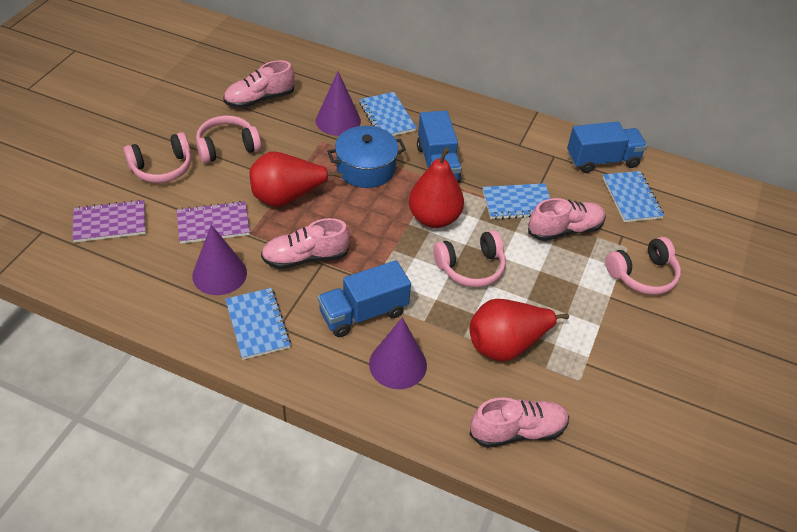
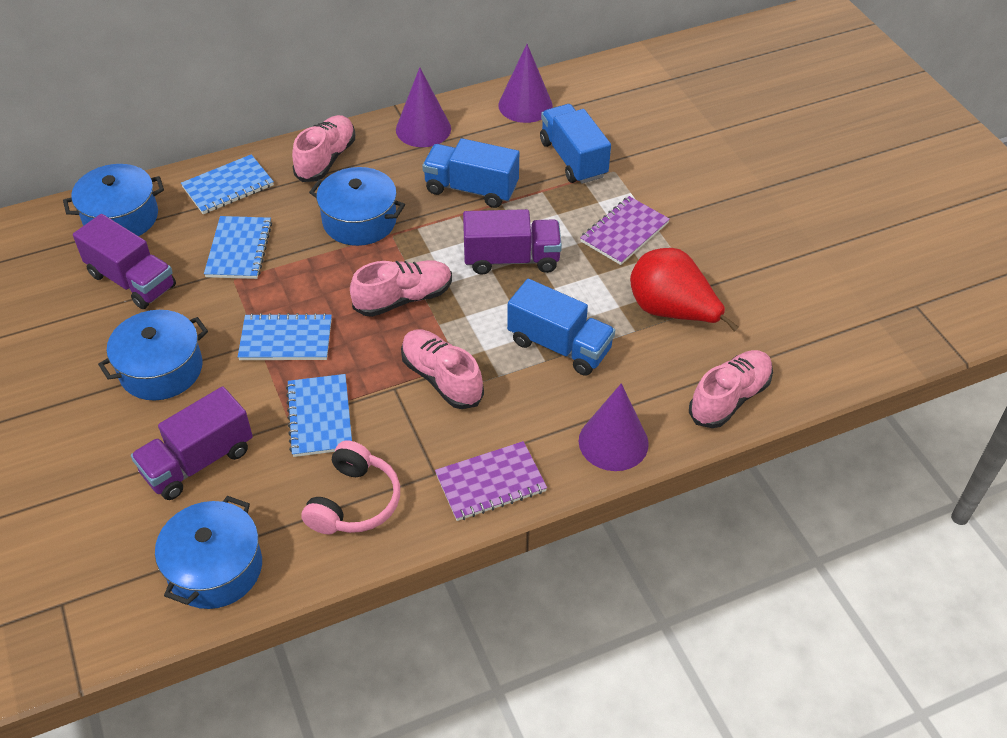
blue pot: [327,126,406,188] = 1 -> [63,164,164,236] [98,310,208,400] [155,496,262,609] [309,167,405,246] = 4
pink headphones: [124,132,191,183] [196,115,261,163] [433,230,506,287] [605,237,681,295] = 4 -> [301,440,400,534] = 1
purple truck: none = 0 -> [73,214,176,309] [131,386,253,500] [463,209,562,275] = 3
red pear: [250,152,342,207] [409,148,464,228] [470,299,569,362] = 3 -> [630,248,739,332] = 1

